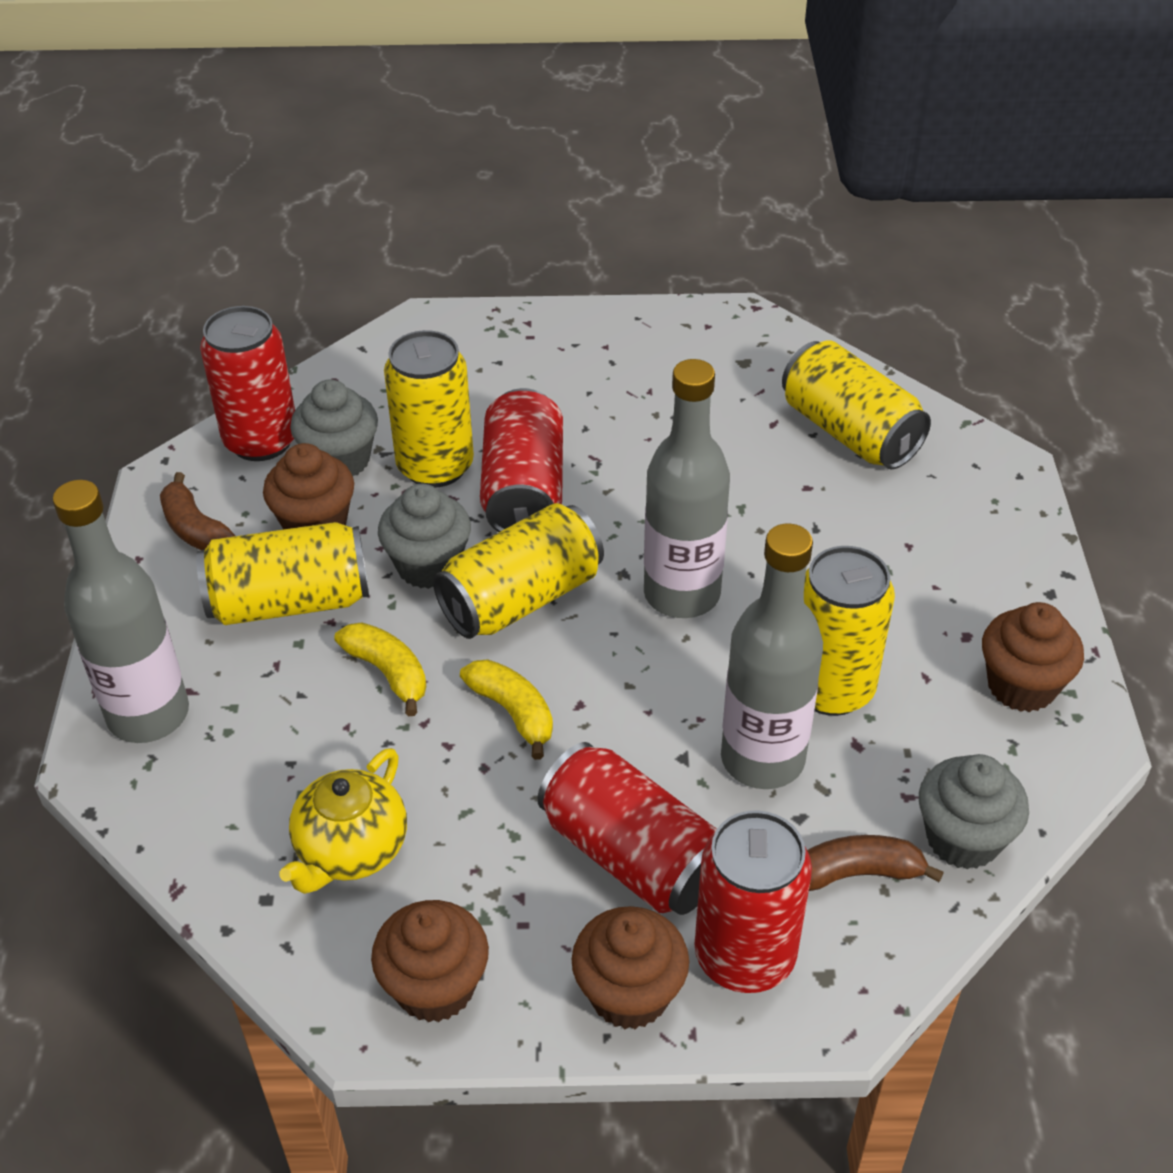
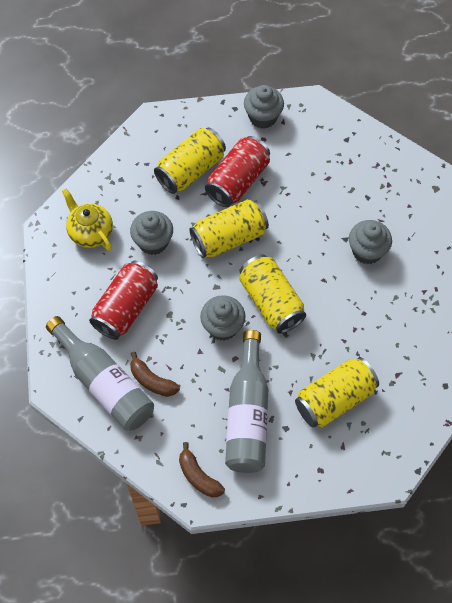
brown cupcake: [263,443,354,529] [371,900,489,1023] [572,906,689,1029] [982,602,1084,712] = 4 -> none = 0
grey bottle: [53,480,189,743] [644,359,730,618] [721,523,823,789] = 3 -> [46,316,154,431] [225,330,268,473] = 2
grey cupcake: [290,379,378,476] [378,484,471,589] [919,754,1029,870] = 3 -> [130,211,173,255] [200,295,246,341] [244,85,284,129] [349,220,392,264] = 4
red can: [200,306,295,461] [480,388,563,532] [537,742,717,915] [695,810,812,993] = 4 -> [89,260,158,340] [205,136,270,207] = 2
yellow banana: [334,622,426,716] [460,659,553,760] = 2 -> none = 0
yellow can: [196,522,369,625] [384,330,474,488] [433,503,604,639] [782,340,931,469] [804,546,895,716] = 5 -> [154,127,226,194] [189,199,269,258] [239,254,306,334] [295,357,379,428] = 4

